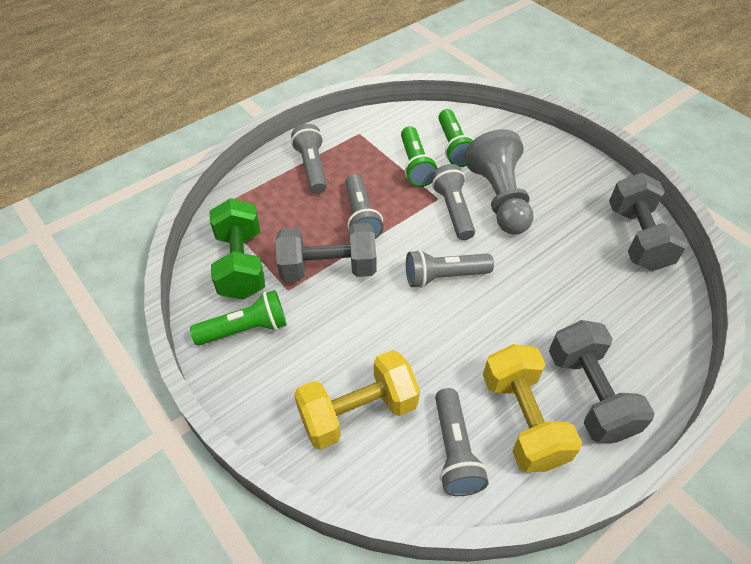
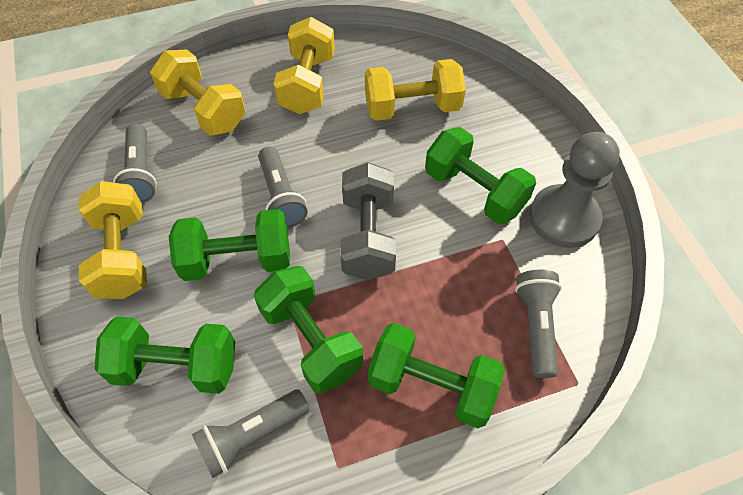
green dumbbell: [210,198,265,299] = 1 -> [94,316,235,394] [169,209,290,281] [254,266,363,394] [368,323,505,428] [425,127,536,225] = 5
green flashlight: [190,290,287,345] [401,126,438,187] [438,109,474,167] = 3 -> none = 0
grey dumbbell: [275,223,376,282] [549,320,655,443] [609,173,688,271] = 3 -> [340,162,396,280] = 1
grey flashlight: [291,124,327,194] [345,174,384,239] [406,250,494,288] [431,164,475,240] [435,388,488,496] = 5 -> [113,124,157,203] [192,390,309,478] [258,147,307,228] [515,270,562,378] = 4
yellow dumbbell: [294,350,420,450] [483,344,582,472] = 2 -> [79,181,147,299] [150,49,246,136] [273,17,335,114] [365,59,466,121] = 4

